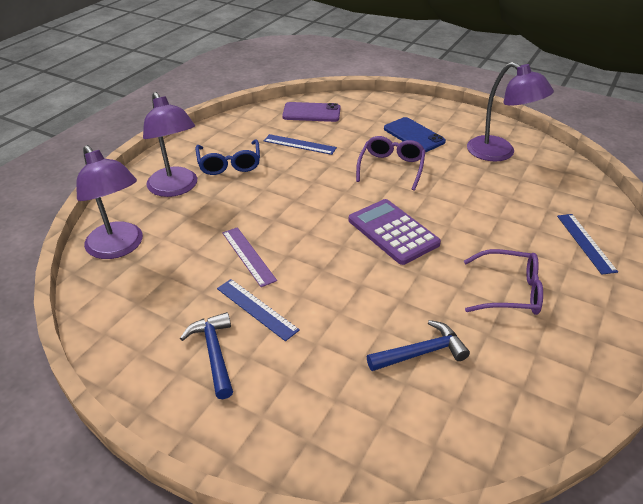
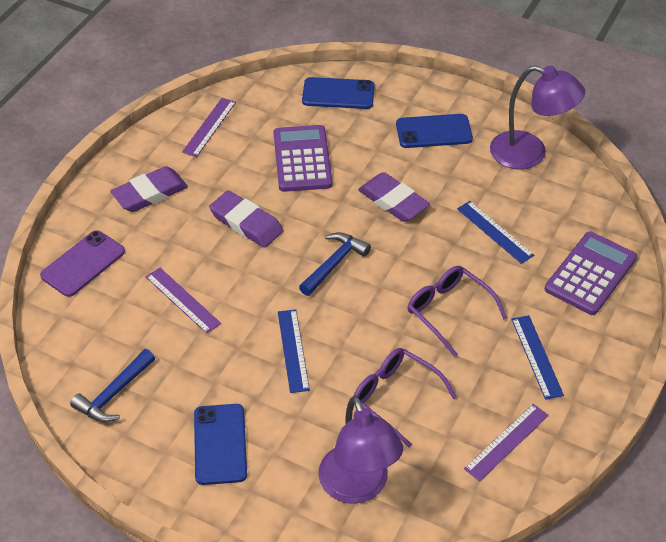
blue glasses: [196,139,260,175] = 1 -> none = 0
blue phone: [384,117,446,152] = 1 -> [194,404,247,485] [302,77,375,109] [396,114,473,148] = 3
purple calculator: [349,199,441,265] = 1 -> [274,125,333,192] [545,232,637,315] = 2
purple eraser: none = 0 -> [111,166,188,212] [209,190,283,248] [358,172,430,222] = 3
purple lamp: [76,145,143,259] [143,92,197,197] [467,62,554,161] = 3 -> [318,396,403,504] [490,65,585,169] = 2
purple ruler: [222,227,277,287] = 1 -> [146,268,221,334] [182,98,236,157] [464,404,549,482] = 3

